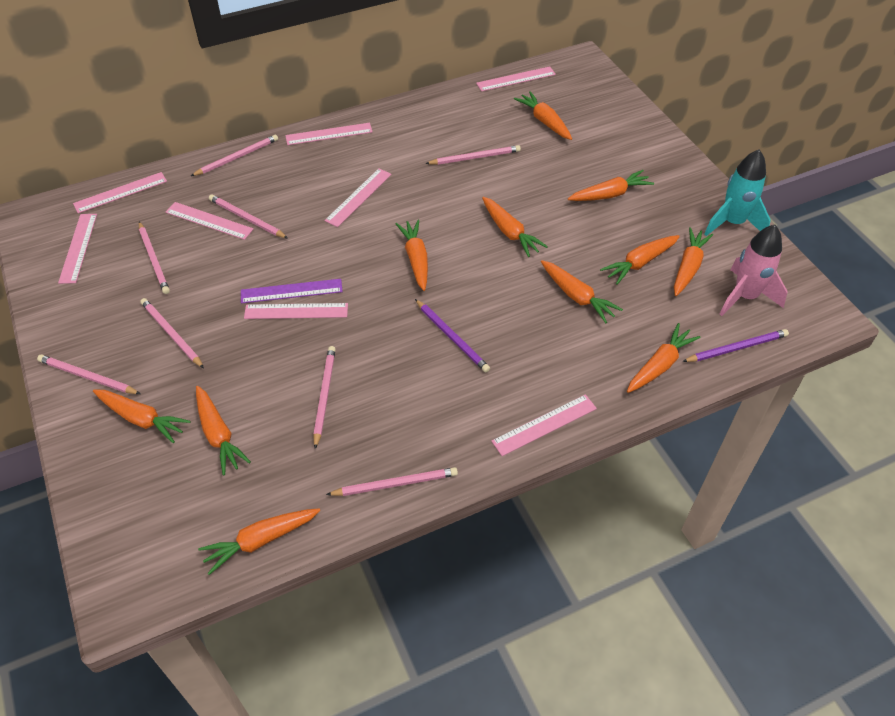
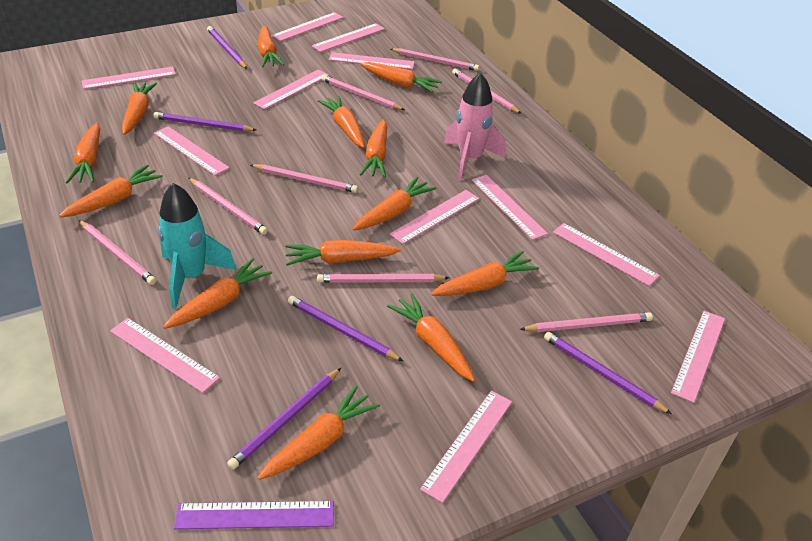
orange carrot: [93,390,191,443] [196,386,251,476] [198,508,320,575] [396,220,428,291] [482,197,548,257] [514,91,572,140] [541,260,623,323] [568,170,654,201] [600,235,680,285] [627,323,701,393] [674,227,713,296] = 11 -> [59,164,163,218] [66,123,100,184] [122,82,157,135] [163,258,272,329] [257,386,380,480] [258,25,284,67] [285,240,401,266] [318,96,365,148] [353,177,437,231] [360,62,442,93] [360,119,387,177] [387,294,475,382] [431,251,539,296] = 13
pink ruler: [58,214,97,284] [73,172,167,213] [166,202,254,240] [244,303,348,319] [285,123,372,145] [325,168,392,227] [476,66,556,92] [491,394,597,456] = 8 -> [81,67,176,89] [110,318,220,393] [154,126,229,176] [253,69,329,110] [272,12,344,41] [312,23,385,52] [329,52,415,69] [390,190,479,244] [420,391,512,503] [472,175,548,240] [553,223,660,286] [671,311,725,403] = 12
purple pencil: [415,299,490,372] [682,329,789,362] = 2 -> [154,112,256,132] [207,26,247,69] [227,368,341,470] [288,296,403,361] [544,332,672,414] = 5

